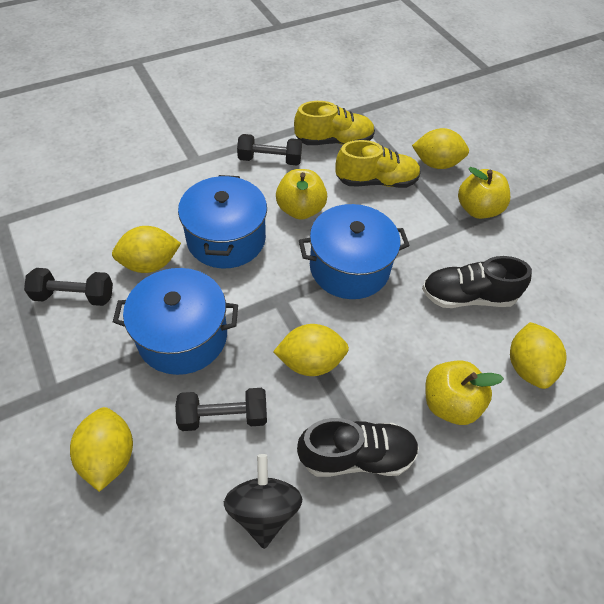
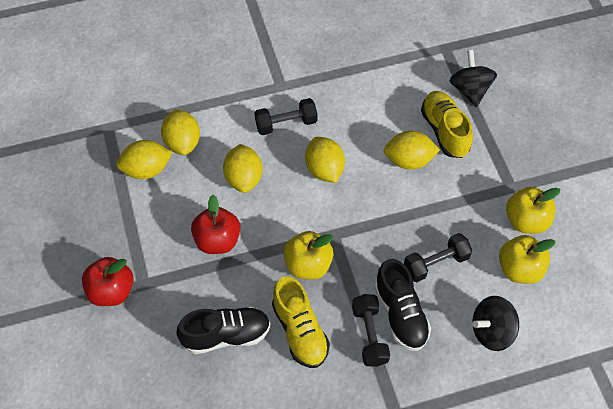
black spinning top: [224,454,302,549] = 1 -> [450,50,497,107] [473,296,519,351] = 2
blue pot: [113,268,238,375] [178,175,267,268] [299,204,410,299] = 3 -> none = 0
red apple: none = 0 -> [82,257,134,306] [191,195,240,254] = 2

